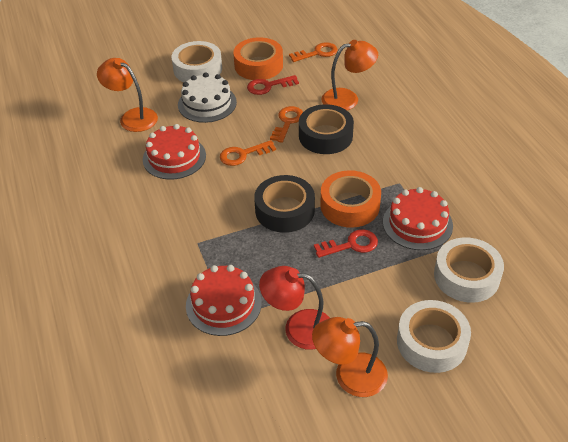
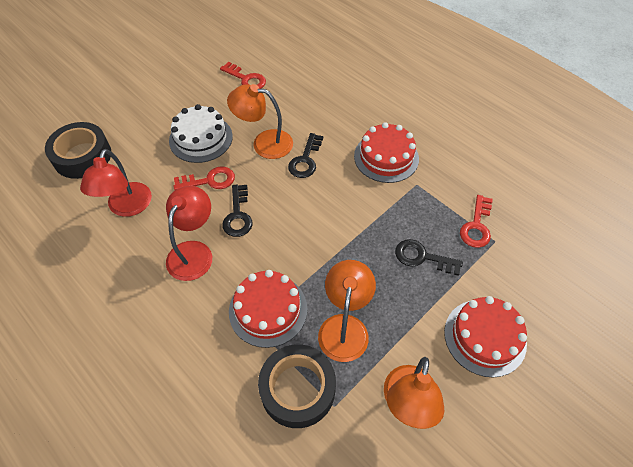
black key: none = 0 -> [222,185,253,237] [288,133,323,178] [395,239,463,276] = 3
orange key: [220,140,276,166] [270,106,303,143] [289,42,338,62] = 3 -> none = 0
orange tape: [233,37,283,80] [320,170,381,228] = 2 -> none = 0
red key: [247,75,299,95] [314,229,378,258] = 2 -> [174,166,235,190] [220,62,266,89] [460,195,493,248] = 3
red lamp: [259,266,330,350] = 1 -> [80,149,152,217] [166,186,212,281] = 2
white tape: [171,41,222,82] [397,300,471,373] [434,237,504,303] = 3 -> none = 0

